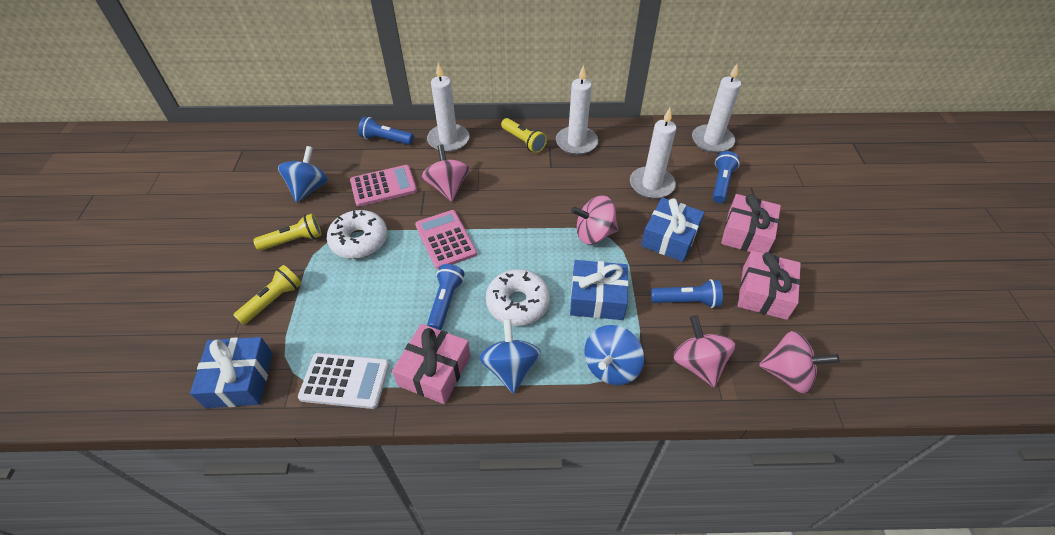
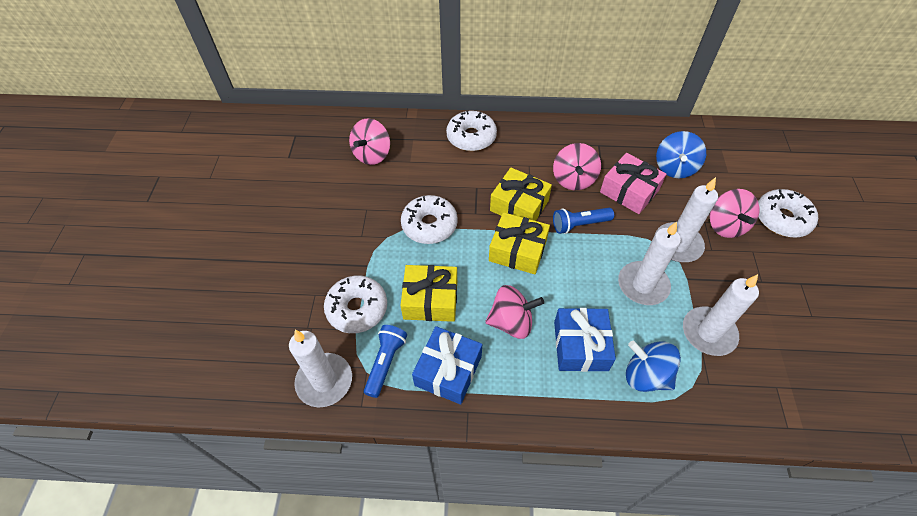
blue flashlight: [358,116,414,145] [427,264,465,330] [651,279,723,308] [713,151,740,203] = 4 -> [364,325,407,398] [553,208,614,234] = 2
blue gift: [190,337,272,408] [570,260,628,320] [641,197,704,262] = 3 -> [412,326,482,405] [554,308,616,372] = 2
blue spinning top: [278,146,328,203] [479,319,541,394] [584,325,644,385] = 3 -> [626,341,681,392] [656,131,706,178] = 2
pink calculator: [350,165,417,206] [415,210,477,269] = 2 -> none = 0
pink gift: [392,324,471,404] [721,194,781,253] [738,251,801,320] = 3 -> [600,153,666,214] = 1
white calculator: [298,353,389,409] = 1 -> none = 0
white donut: [327,210,387,259] [486,269,550,326] = 2 -> [324,275,387,333] [401,195,458,244] [446,111,497,151] [758,189,818,238] = 4
yellow flashlight: [233,265,302,325] [253,213,322,251] [501,118,547,153] = 3 -> none = 0
yellow gift: none = 0 -> [400,265,457,322] [489,212,550,274] [490,168,552,221] = 3

